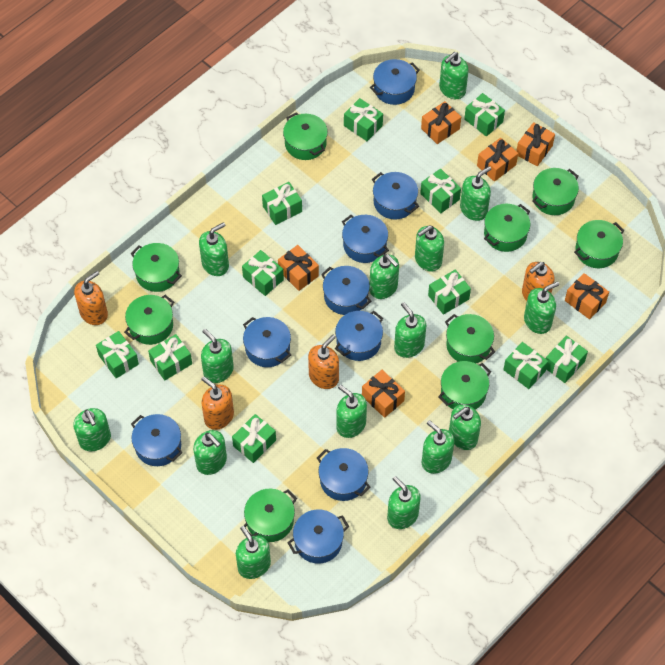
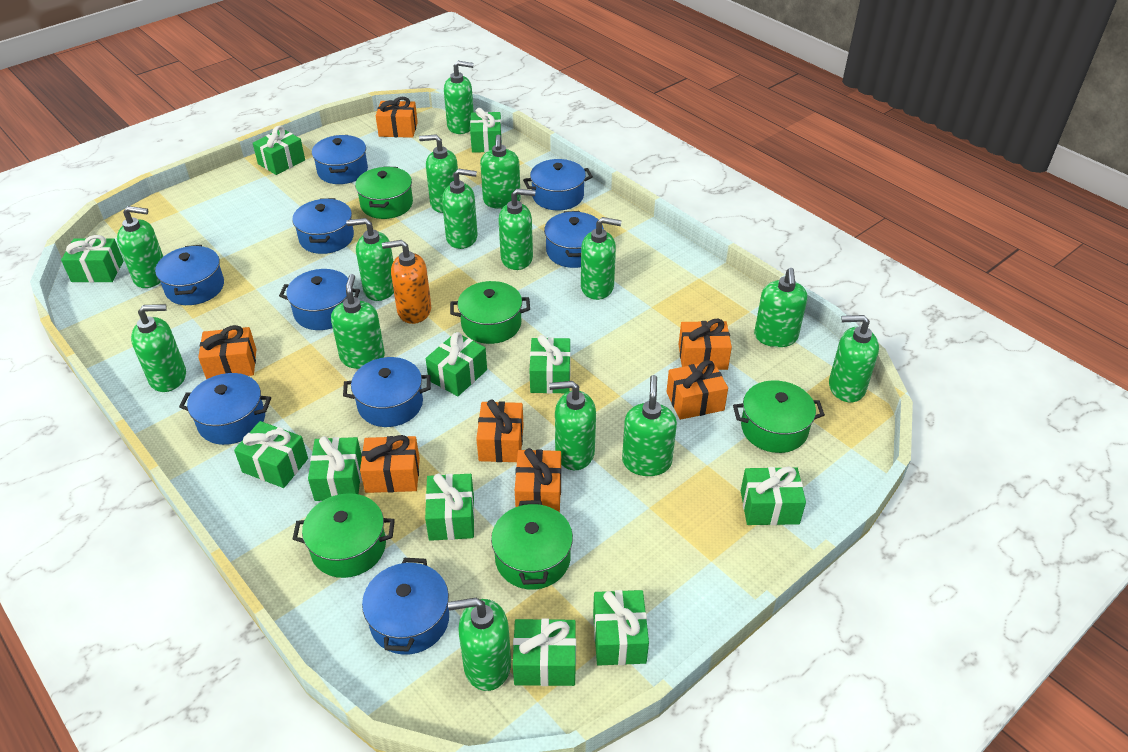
green pot: [124,295,174,345] [131,243,182,292] [244,489,297,542] [283,112,328,160] [438,361,491,410] [445,314,495,363] [484,204,530,252] [532,168,579,215] [574,220,624,268] = 9 -> [293,493,395,578] [355,166,413,219] [450,281,530,344] [491,500,573,590] [733,380,825,453] = 5
orange gift: [278,245,319,291] [362,370,405,418] [421,101,461,144] [477,138,518,182] [516,122,555,166] [565,273,609,319] = 6 -> [198,325,257,379] [360,435,420,493] [376,97,418,138] [476,400,524,462] [515,448,561,512] [666,360,728,420] [679,319,732,370] = 7
orange soap dispenser: [74,271,108,325] [201,377,234,430] [308,335,339,389] [522,262,555,301] = 4 -> [382,240,431,324] = 1

